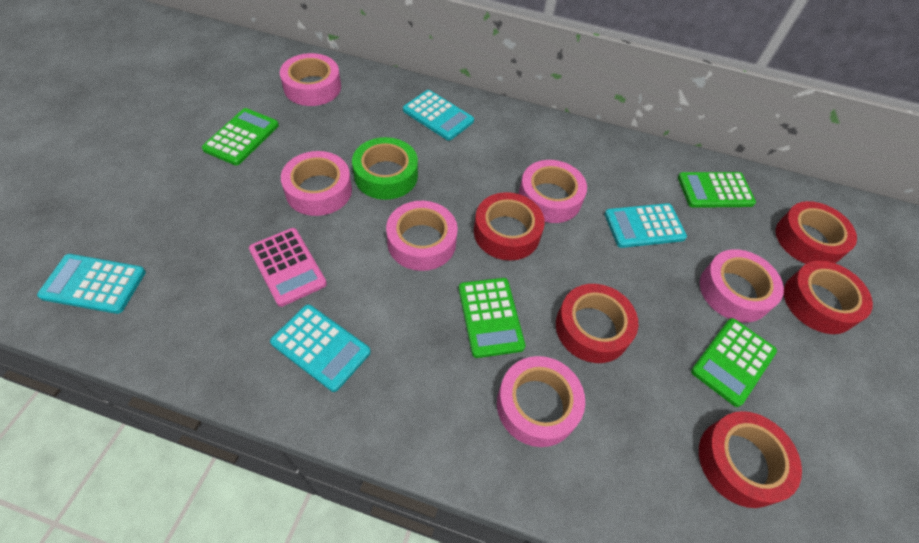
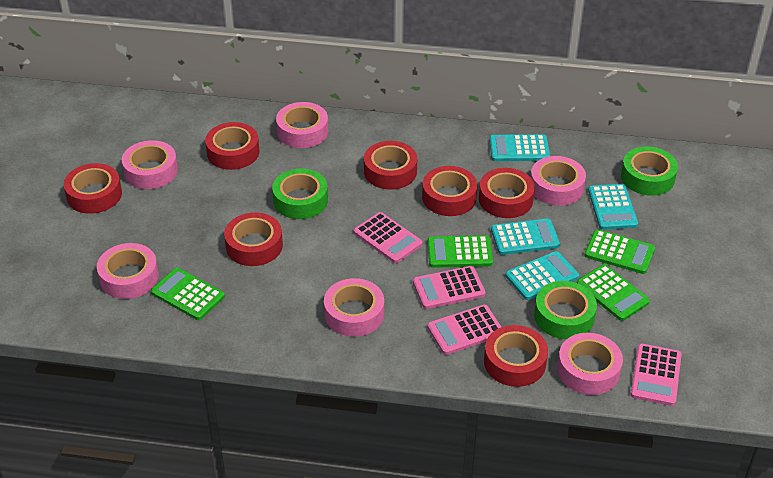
green tape: [352,137,418,200] = 1 -> [272,169,328,219] [534,281,597,339] [621,146,678,196] = 3
pink calculator: [249,228,327,307] = 1 -> [354,212,422,263] [413,266,486,309] [427,305,501,355] [630,343,681,406] = 4
red tape: [474,192,545,261] [556,284,638,363] [699,411,802,508] [776,201,857,264] [784,261,873,334] = 5 -> [64,163,122,214] [205,122,259,170] [224,213,283,266] [364,141,417,190] [422,166,478,216] [479,168,535,218] [484,325,548,387] = 7

